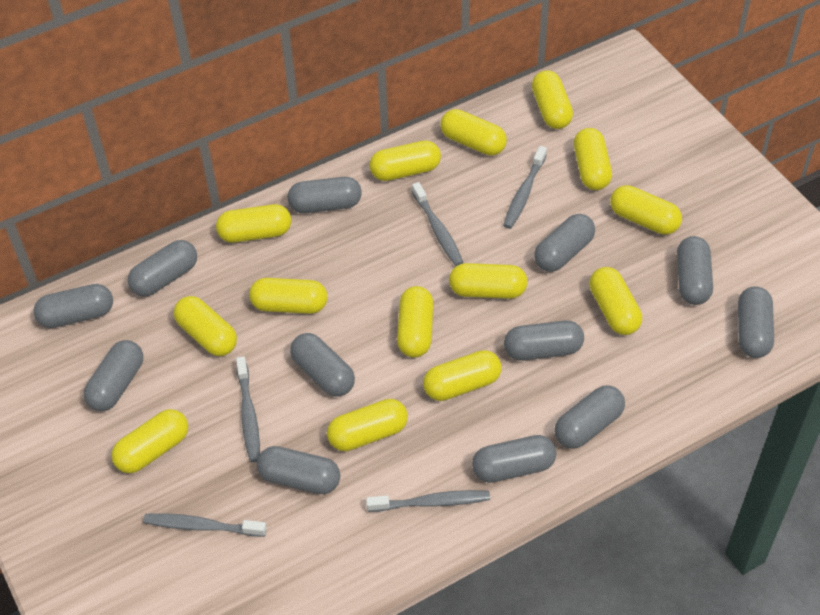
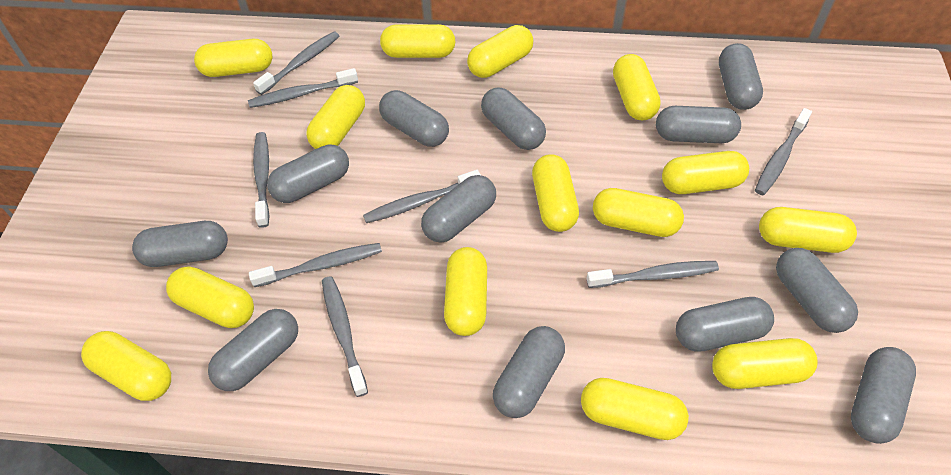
grey toothbrush: [143,513,267,537] [236,356,260,462] [366,490,490,512] [412,182,464,266] [503,146,547,229] = 5 -> [248,68,358,108] [249,243,382,287] [253,31,339,95] [253,132,270,228] [322,276,368,397] [363,170,481,223] [587,261,719,288] [755,108,812,195] = 8

